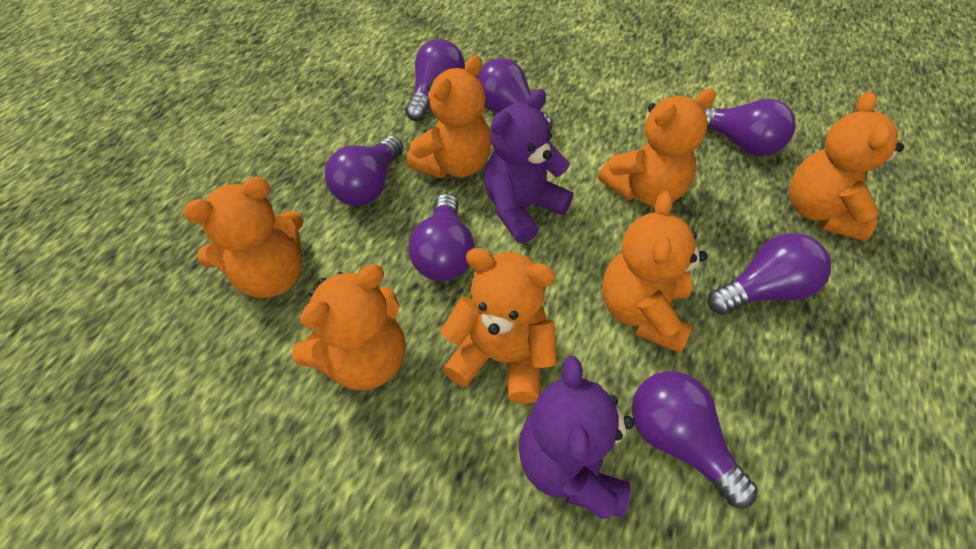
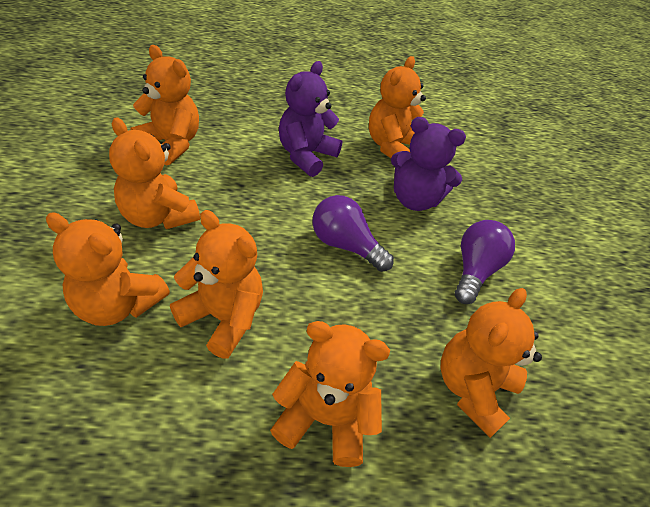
purple light bulb: [325,136,403,206] [405,39,465,121] [409,194,475,281] [477,58,553,131] [632,371,758,508] [704,99,796,156] [707,233,831,315] = 7 -> [312,195,394,272] [455,220,515,304] = 2

